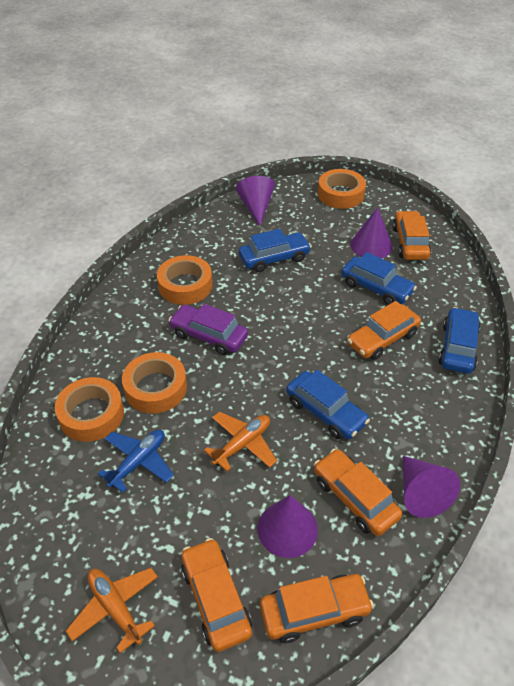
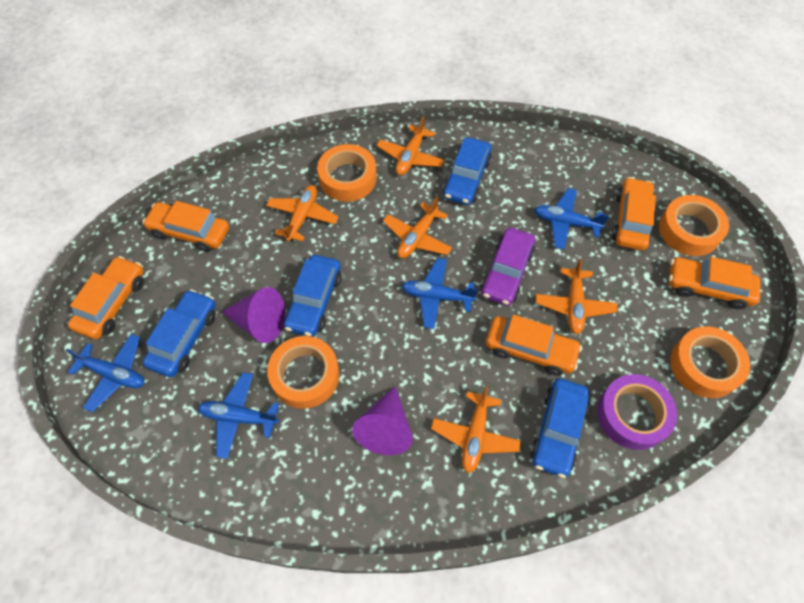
blue plane: [98,430,174,493] = 1 -> [66,334,144,412] [198,372,279,459] [402,258,478,329] [534,188,609,249] = 4
orange plane: [66,568,158,653] [204,411,277,471] = 2 -> [266,185,339,242] [377,116,445,175] [383,197,452,258] [431,386,521,473] [536,258,617,334] = 5
purple cone: [236,176,275,226] [258,495,318,558] [350,207,392,258] [403,456,460,518] = 4 -> [221,287,285,343] [352,386,413,455] = 2
purple tape: none = 0 -> [597,374,677,450] = 1

